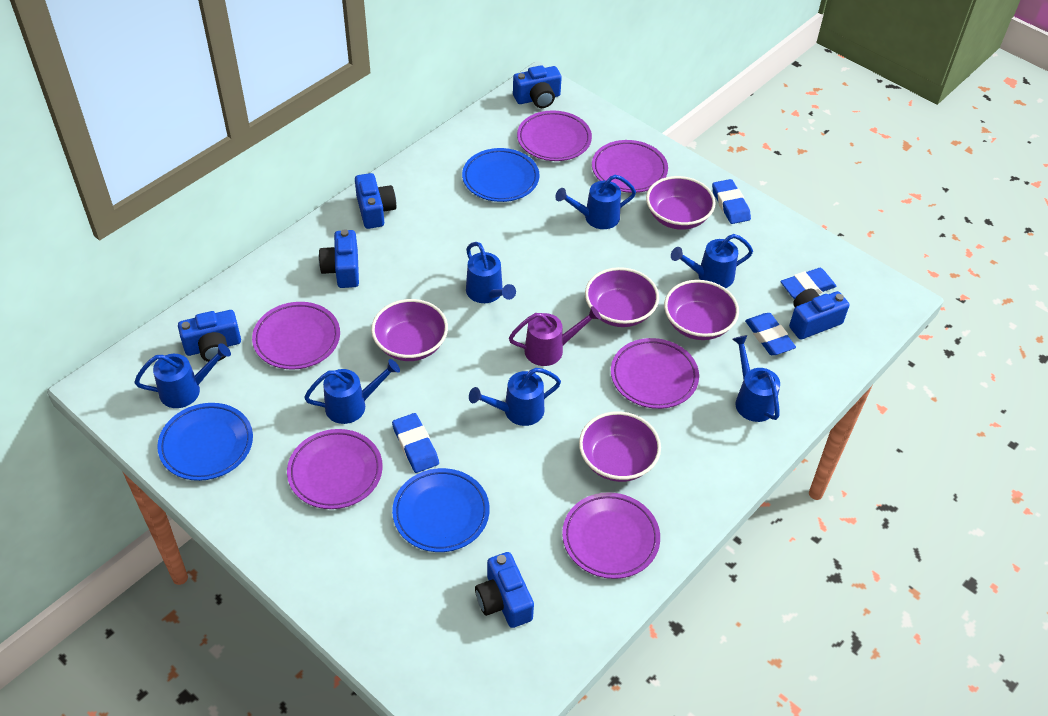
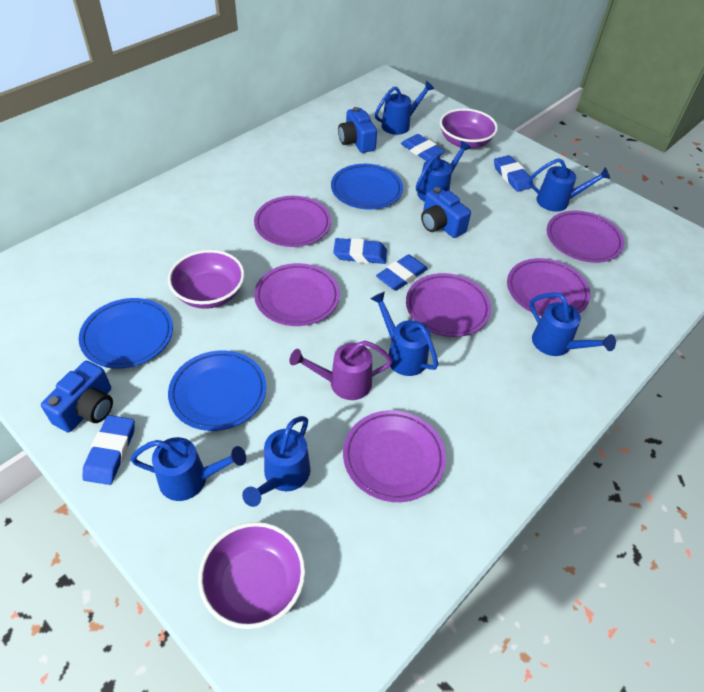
blue camera: [178,310,241,362] [319,229,359,288] [355,173,397,229] [475,552,534,628] [513,65,562,108] [789,289,849,340] = 6 -> [41,361,113,433] [338,107,377,153] [421,187,471,238] = 3
blue eraser: [392,413,439,473] [712,179,751,224] [745,313,796,355] [780,268,837,299] = 4 -> [82,415,135,485] [333,238,387,264] [376,254,428,291] [401,134,445,161] [494,155,533,192] = 5
purple bowl: [371,299,448,361] [579,411,661,482] [585,267,659,327] [646,176,716,230] [664,280,739,340] = 5 -> [168,250,245,309] [198,522,306,629] [440,108,498,148] = 3

